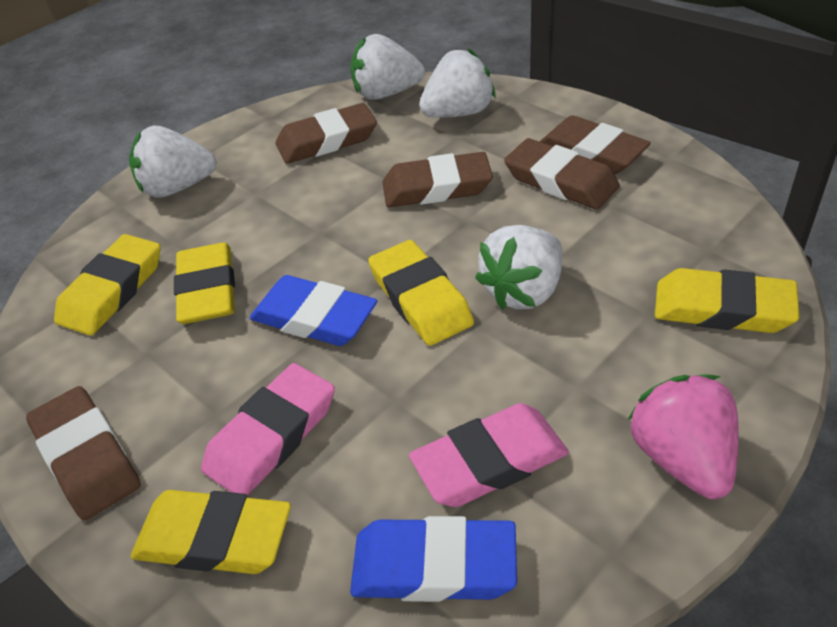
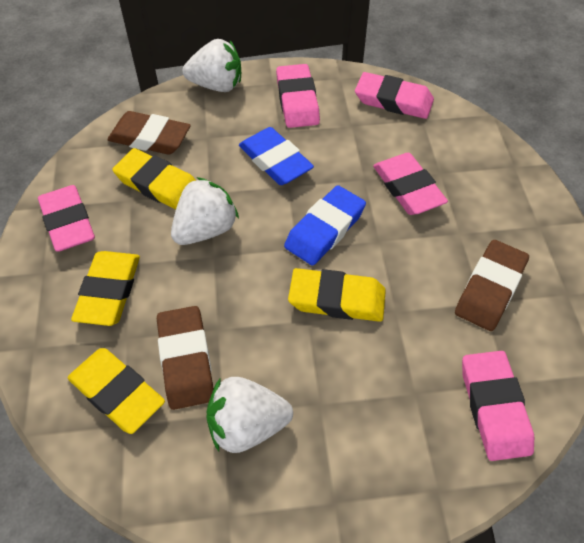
brown eraser: [26,386,141,520] [276,103,377,164] [383,152,493,207] [504,138,620,210] [539,116,651,174] = 5 -> [107,111,191,155] [157,306,214,410] [455,240,529,331] = 3
pink eraser: [201,363,335,496] [409,403,569,507] = 2 -> [38,185,95,252] [276,64,320,128] [355,72,434,119] [373,153,448,215] [462,351,534,461] = 5
pink strawberry: [628,374,739,499] = 1 -> none = 0
white strawberry: [129,126,217,198] [350,34,425,100] [419,49,495,118] [475,225,563,309] = 4 -> [171,177,239,245] [183,39,241,92] [206,377,293,453] = 3
yellow eraser: [54,234,160,336] [131,490,291,574] [174,242,235,324] [368,240,474,346] [655,268,800,333] = 5 -> [68,348,165,434] [71,251,140,326] [112,148,196,210] [288,268,386,322] = 4

